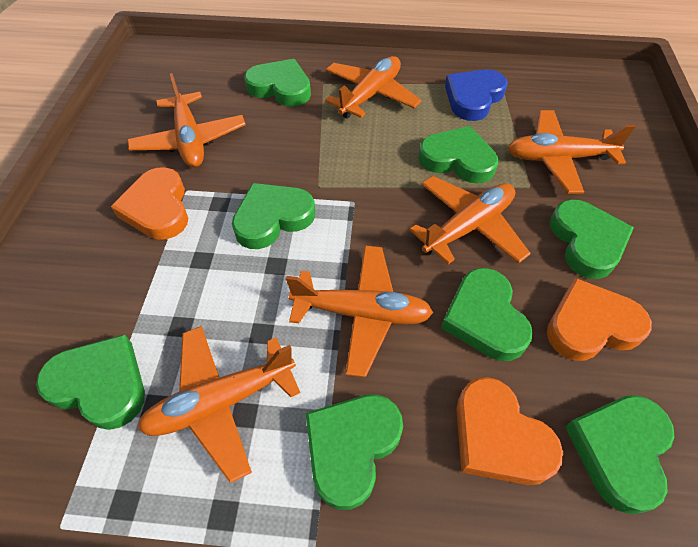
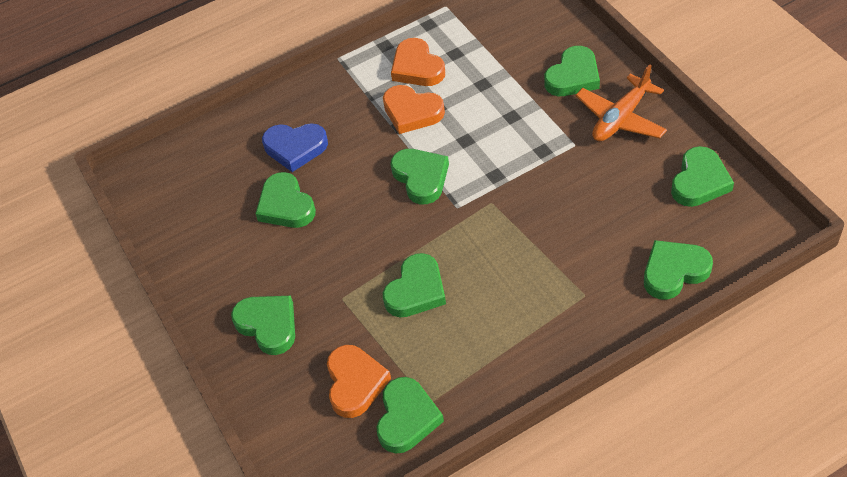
orange plane: [127,73,246,168] [138,326,300,483] [286,245,433,378] [325,56,421,119] [410,176,531,264] [508,110,636,194] = 6 -> [575,64,667,141] = 1

